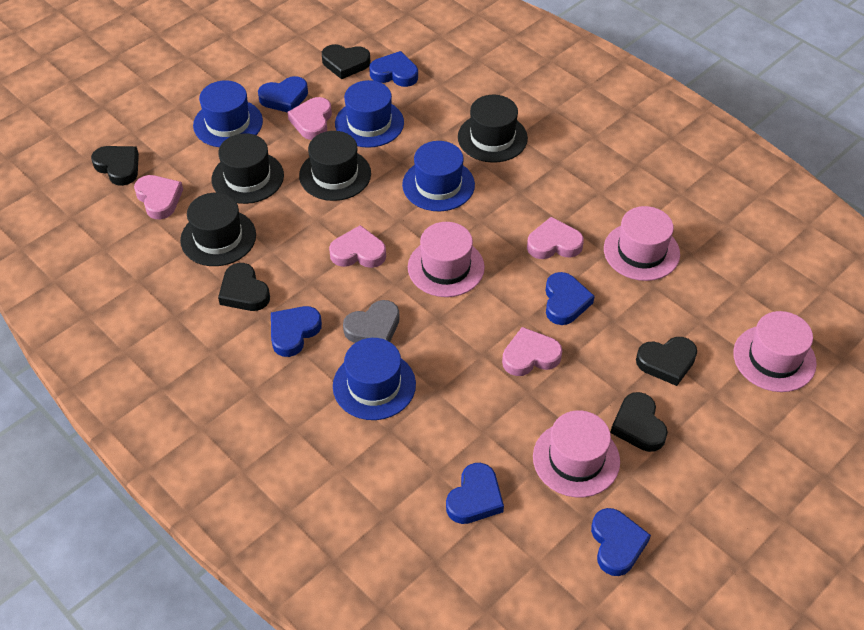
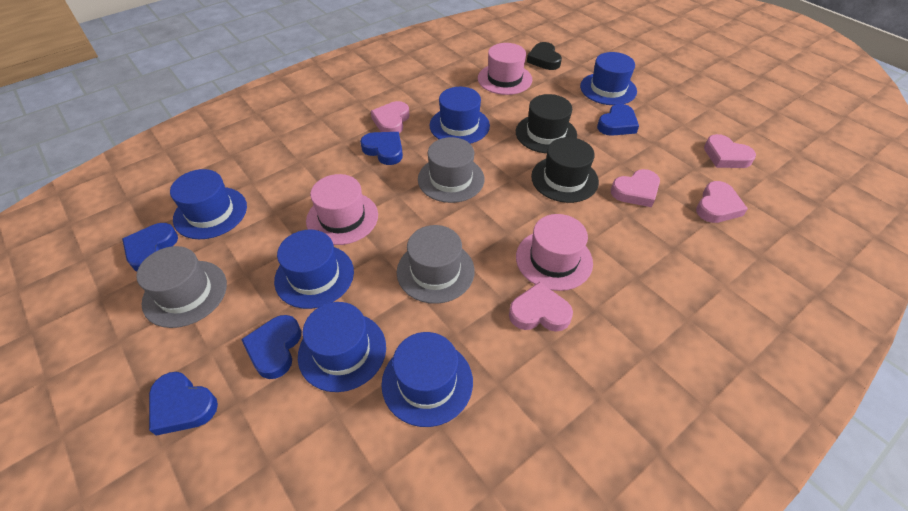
black hat: [180,193,256,266] [212,133,284,204] [299,131,371,201] [458,95,528,163] = 4 -> [516,94,577,153] [531,137,599,203] = 2
black heart: [91,146,139,186] [218,263,270,311] [322,44,370,79] [610,392,668,452] [636,337,697,386] = 5 -> [527,42,562,70] = 1
blue hat: [193,80,263,147] [333,338,416,420] [335,80,404,148] [402,141,475,211] = 4 -> [170,169,247,239] [274,230,354,309] [298,302,386,392] [381,332,473,427] [430,87,490,144] [580,52,637,105] = 6
blue heart: [258,76,308,112] [271,306,322,357] [369,51,418,87] [446,463,504,524] [546,272,595,325] [591,508,651,576] = 6 -> [122,223,178,271] [149,372,218,436] [241,315,302,379] [360,132,403,165] [597,104,639,136] = 5
grey hat: none = 0 -> [136,246,227,328] [397,225,475,304] [418,137,485,203] = 3
grey heart: [343,300,400,343] = 1 -> none = 0
pink hat: [408,222,485,297] [533,410,620,497] [604,206,680,281] [733,311,817,392] = 4 -> [306,174,378,245] [478,43,532,95] [516,214,593,291] = 3

